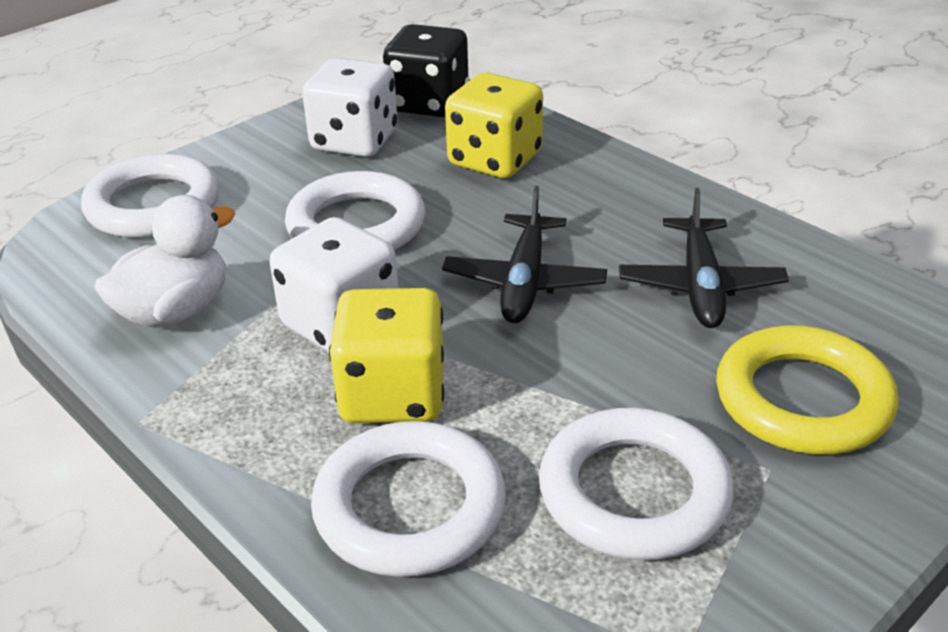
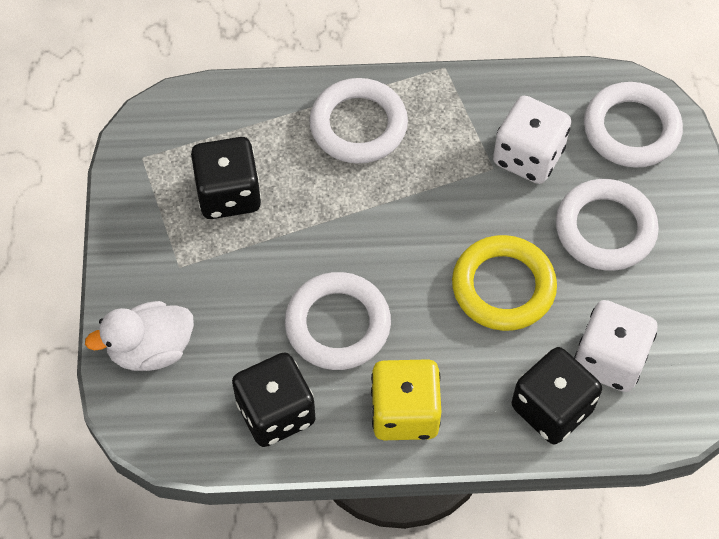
black dice: [383,24,469,117] = 1 -> [191,137,261,219] [232,352,316,447] [512,347,602,444] = 3
black plane: [442,186,607,323] [619,188,789,328] = 2 -> none = 0
yellow dice: [329,288,444,423] [445,73,543,178] = 2 -> [371,359,441,440] = 1

